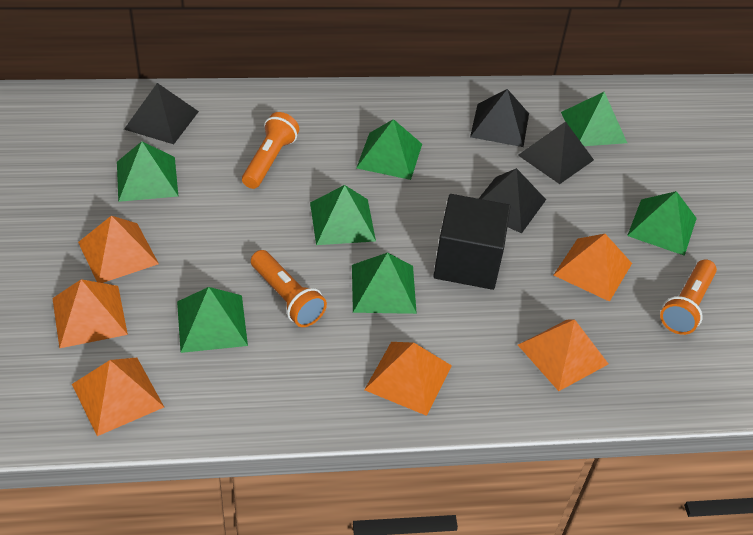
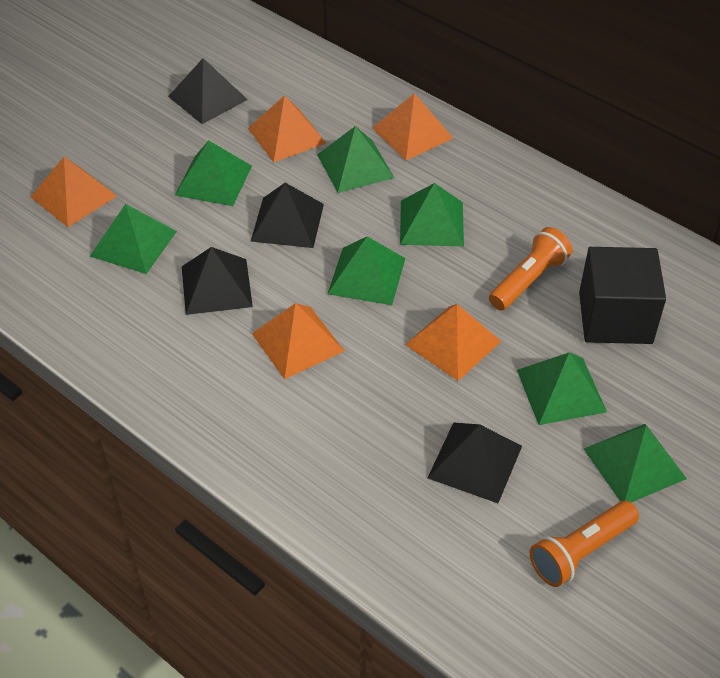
orange flashlight: [242,112,299,189] [251,250,327,327] [660,259,717,335] = 3 -> [489,227,572,311] [530,501,639,587] = 2
orange pyramid: [52,279,128,348] [72,358,164,436] [78,216,159,283] [364,342,452,416] [518,319,608,391] [554,234,632,302] = 6 -> [31,157,117,227] [248,95,326,162] [252,303,344,379] [372,93,453,160] [405,304,501,381] = 5

